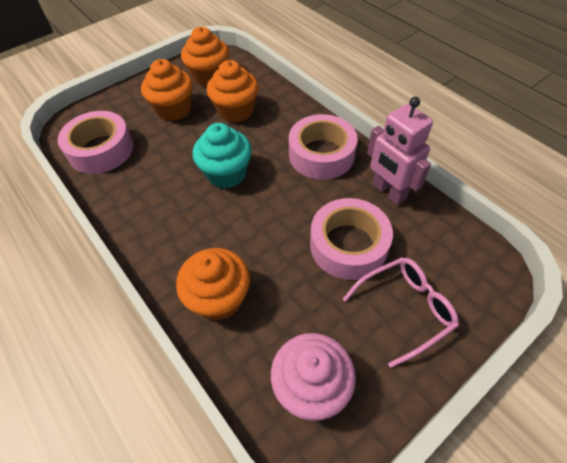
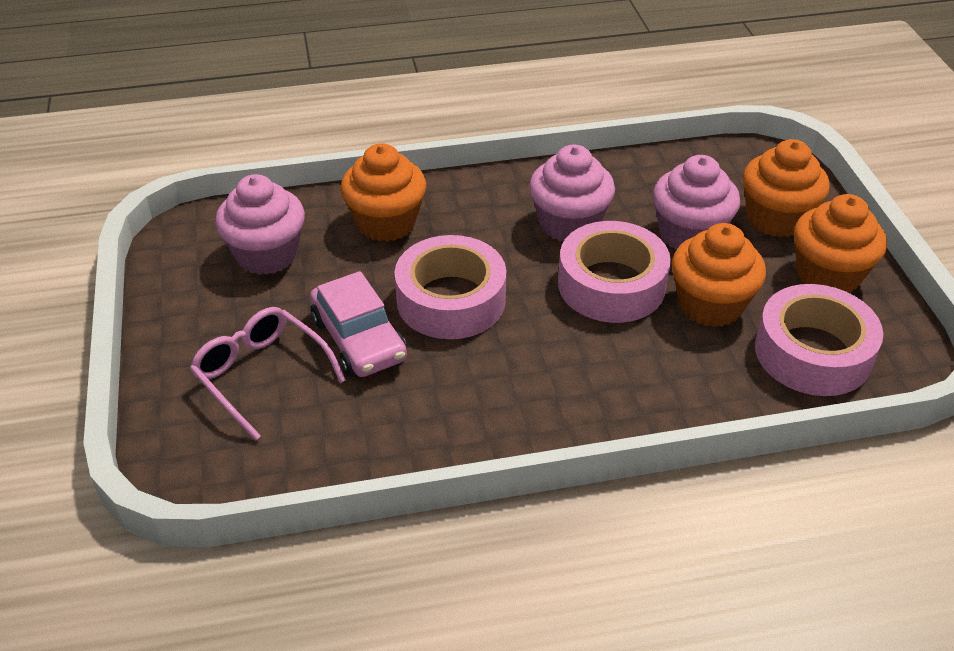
pink car: none = 0 -> [310,271,407,377] = 1
pink cupcake: [271,333,356,421] = 1 -> [215,174,305,275] [529,145,615,241] [653,155,740,250] = 3
pink robot: [367,97,433,205] = 1 -> none = 0
turquoise cupcake: [193,123,252,189] = 1 -> none = 0

